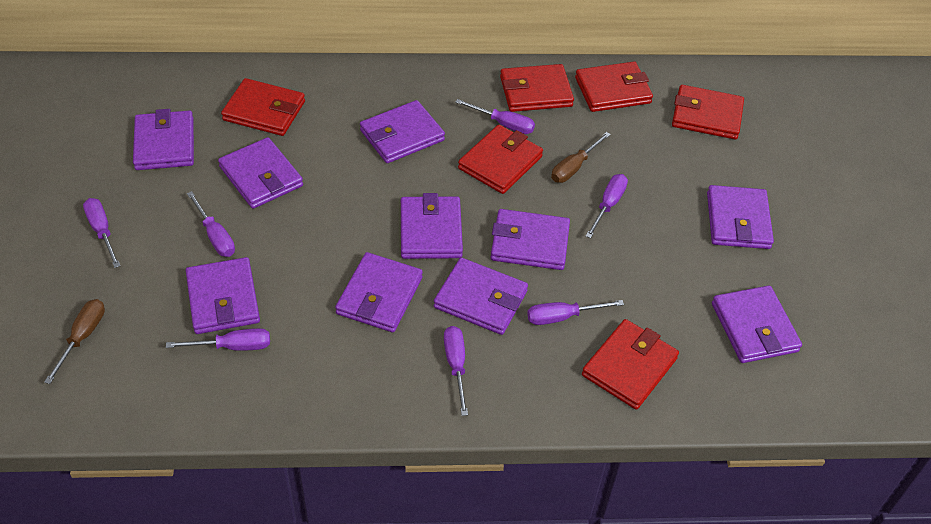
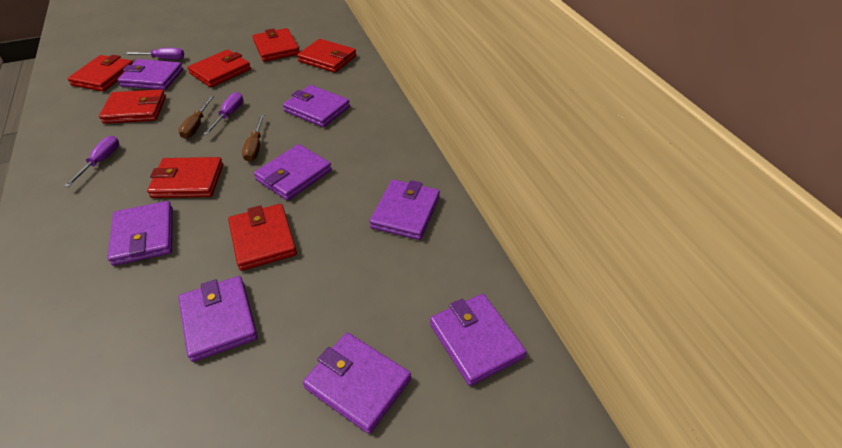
purple screwdriver: [83,198,120,268] [166,328,270,351] [187,191,235,257] [444,326,468,416] [455,99,535,134] [527,300,624,325] [586,174,628,238] = 7 -> [64,136,119,187] [124,48,184,60] [204,92,243,135] = 3
purple wallet: [133,109,194,170] [186,257,260,334] [218,137,303,209] [335,252,423,332] [360,100,445,163] [401,193,463,259] [434,258,528,335] [491,209,570,270] [707,185,774,249] [712,285,802,363] = 10 -> [107,201,173,266] [117,59,183,90] [178,276,258,362] [254,144,332,201] [283,85,350,127] [303,332,411,434] [369,180,440,240] [430,294,527,386] = 8
red wallet: [221,78,305,136] [458,125,543,194] [500,64,574,112] [575,62,653,112] [582,319,679,410] [672,85,744,139] = 6 -> [67,55,133,92] [99,89,166,124] [147,157,223,198] [188,49,251,87] [228,204,297,271] [253,28,300,62] [297,39,356,73] = 7

